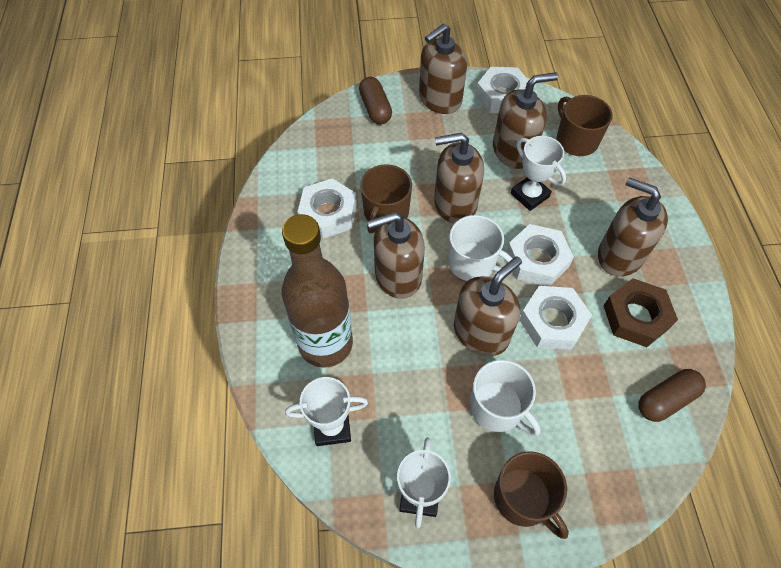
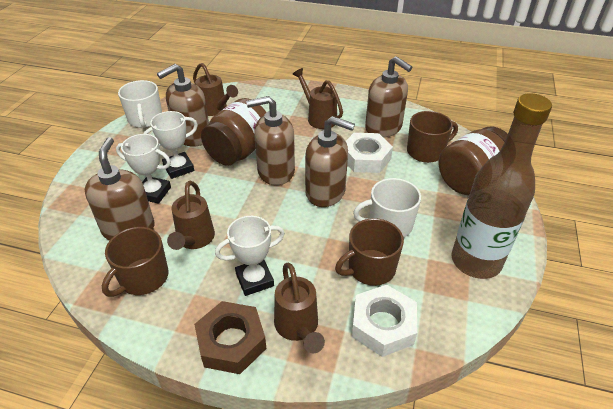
brown capsule: [359,77,392,124] [639,369,706,422] = 2 -> none = 0
brown jar: none = 0 -> [201,98,266,166] [439,127,508,195] = 2
brown soap dispenser: [367,212,425,299] [419,23,467,114] [434,133,484,224] [454,257,522,356] [493,72,558,169] [598,177,668,277] = 6 -> [85,137,155,241] [157,64,209,147] [246,96,295,185] [305,116,355,207] [365,56,412,138] = 5
brown watering can: none = 0 -> [167,181,215,250] [193,63,238,116] [274,263,325,354] [292,68,343,129] = 4
white nut: [298,178,357,239] [476,67,529,113] [506,224,574,286] [519,286,592,350] = 4 -> [345,133,393,173] [352,285,417,357] = 2

